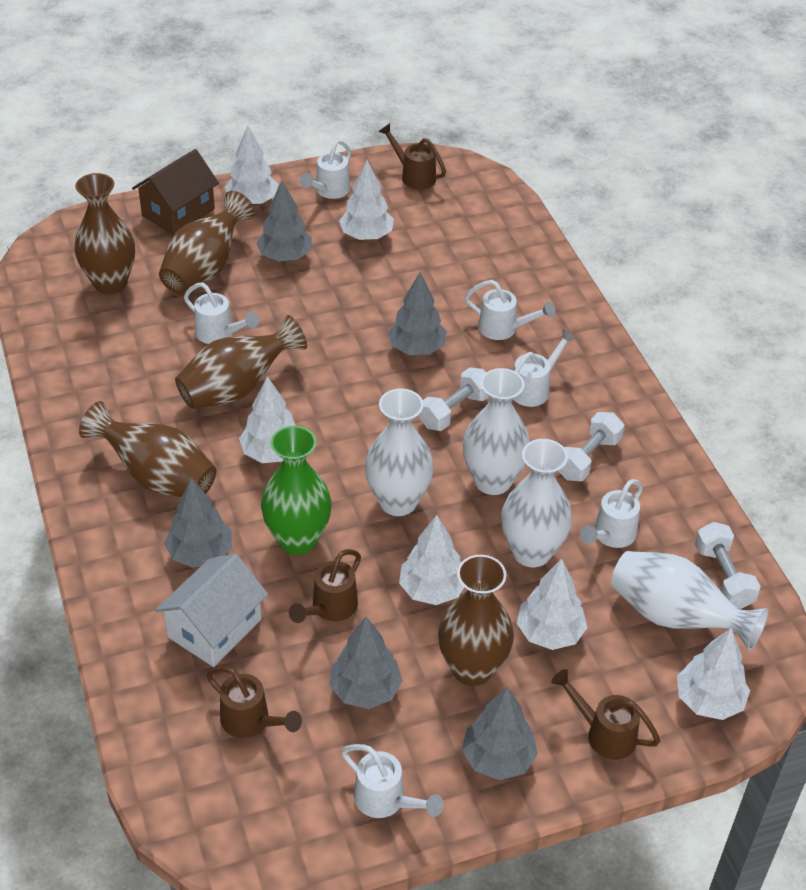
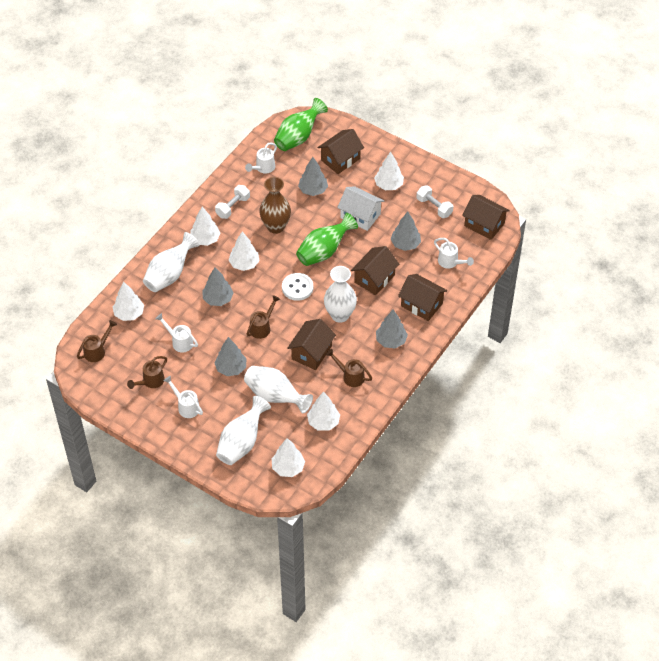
brown house: [132,149,219,235] = 1 -> [287,319,336,370] [317,129,364,174] [351,246,399,295] [398,274,448,321] [462,195,510,240] = 5
brown vase: [74,173,135,294] [79,401,216,497] [159,191,255,294] [175,315,307,409] [438,555,514,686] = 5 -> [259,177,291,234] = 1
green vase: [261,426,332,555] = 1 -> [274,98,328,151] [296,213,358,266] = 2
white button: none = 0 -> [282,273,313,301] = 1
white dumbbell: [419,367,489,431] [558,412,624,481] [695,522,761,609] = 3 -> [215,185,250,219] [416,185,453,218] = 2
white watering can: [184,282,259,344] [300,140,351,199] [341,744,443,818] [465,280,555,340] [513,329,576,407] [580,479,643,548] = 6 -> [155,313,198,352] [164,376,203,418] [245,143,277,173] [434,238,474,268] = 4

